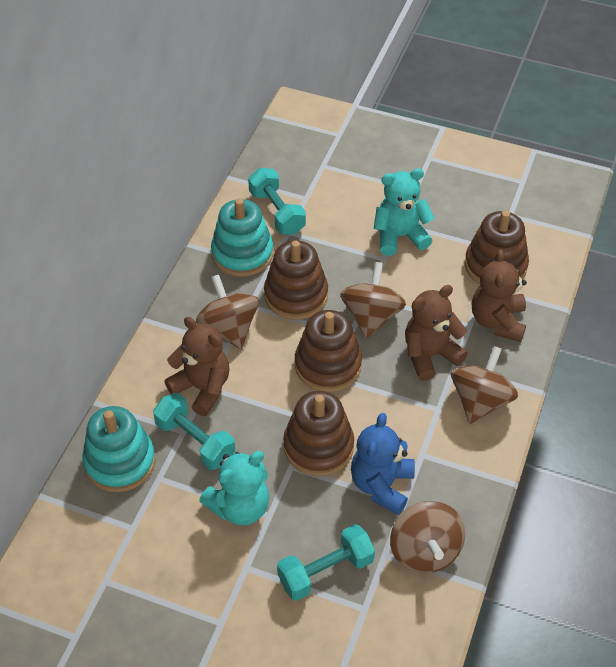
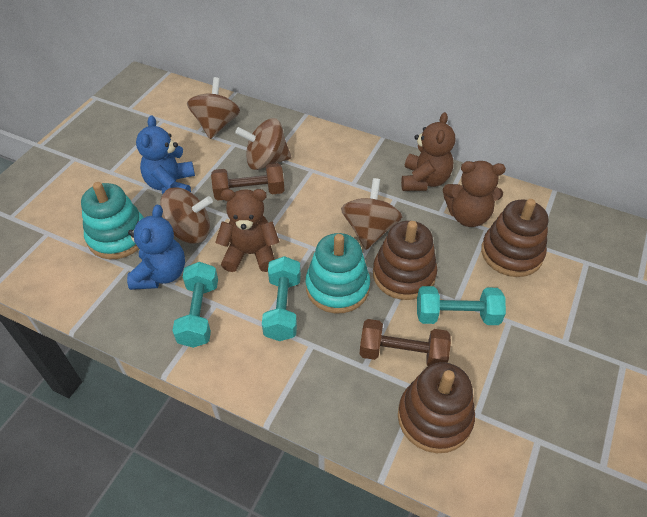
blue teddy bear: [351,413,415,515] = 1 -> [127,205,185,290] [136,116,195,194] = 2
brown dumbbell: none = 0 -> [211,163,284,200] [359,319,451,366] = 2
brown stacking toy: [264,240,328,320] [283,391,354,476] [295,310,362,392] [465,211,529,285] = 4 -> [373,221,437,300] [398,362,475,453] [481,199,548,277] = 3
turquoise teddy bear: [199,451,269,526] [374,168,434,256] = 2 -> none = 0

